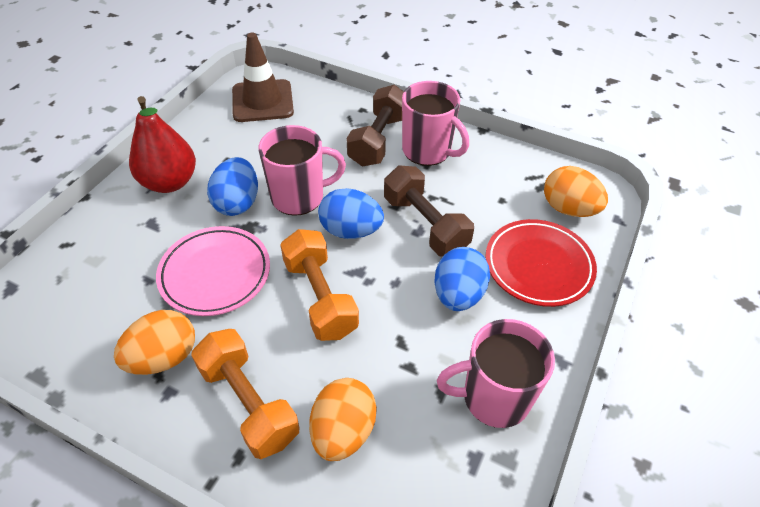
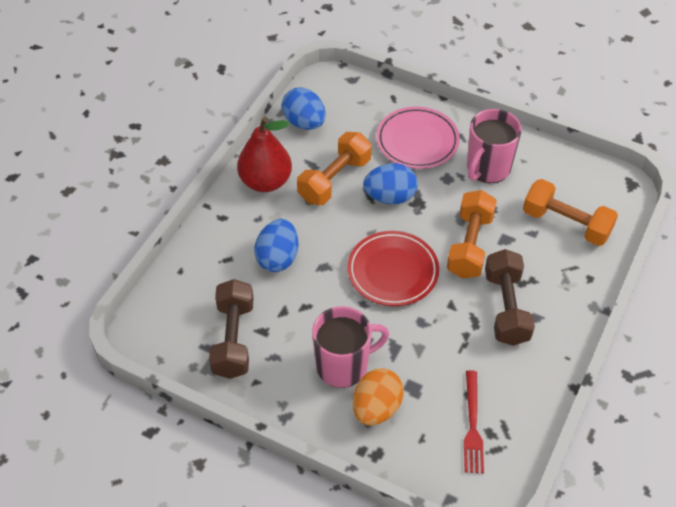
brown traffic cone: [232,33,294,122] = 1 -> none = 0
orange dumbbell: [191,329,299,459] [280,229,359,341] = 2 -> [297,132,372,205] [447,190,497,278] [523,179,618,246] = 3
orange egg: [114,310,195,375] [309,378,377,461] [544,166,608,217] = 3 -> [353,368,404,426] = 1
pink mug: [259,125,346,216] [402,81,469,166] [437,319,555,428] = 3 -> [312,306,389,388] [467,109,522,183] = 2
red fork: none = 0 -> [464,370,484,473] = 1

